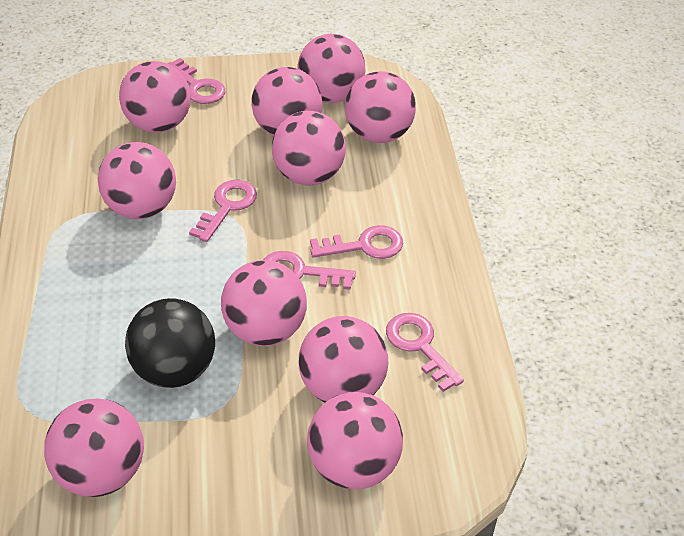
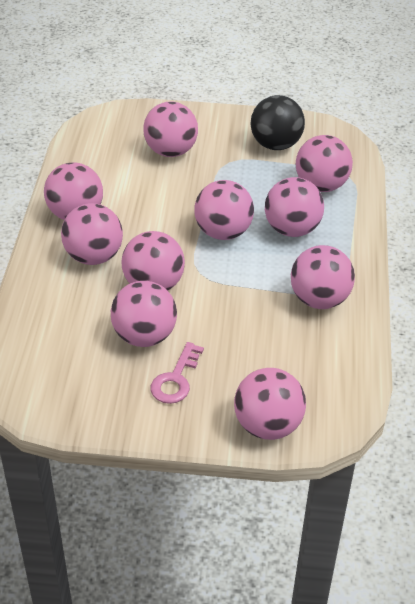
pink key: [167,58,225,104] [189,180,257,242] [263,251,356,290] [310,225,403,259] [386,313,464,392] = 5 -> [150,342,204,404] = 1

